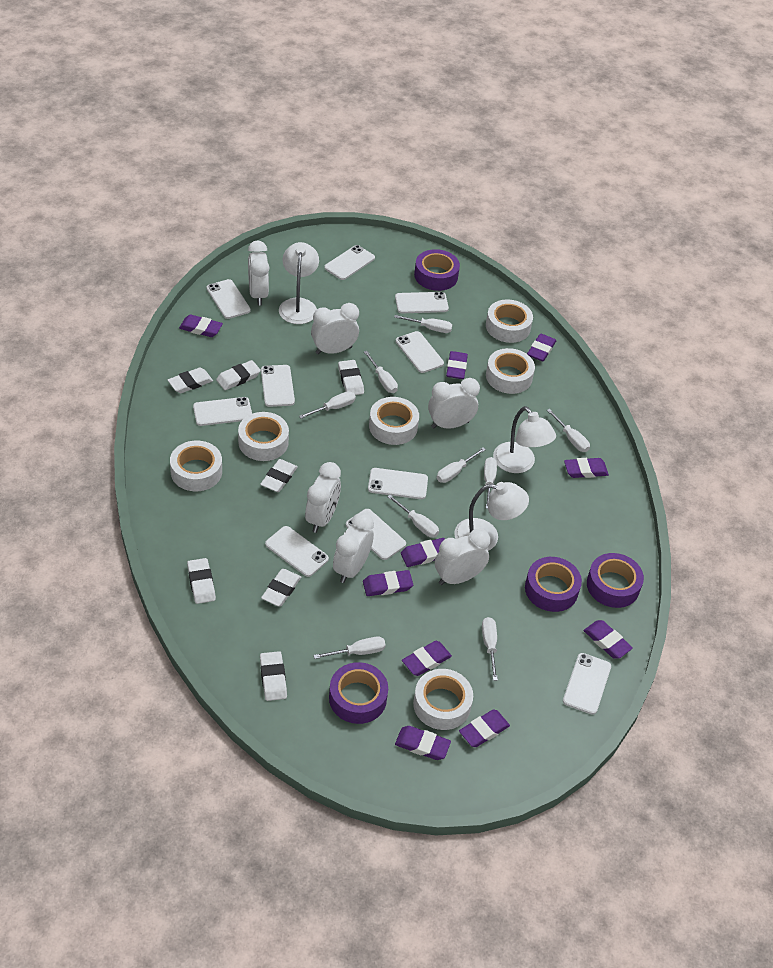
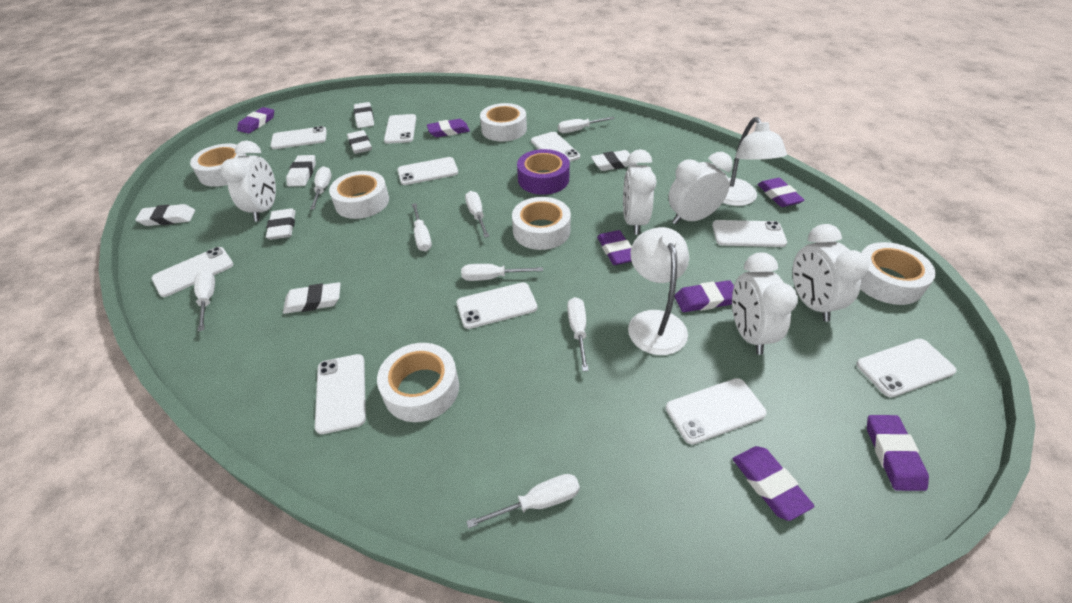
purple eraser: [179,315,223,337] [363,570,413,596] [395,726,451,760] [401,538,445,567] [402,641,452,676] [446,351,468,379] [459,709,510,747] [527,333,556,361] [564,458,609,478] [584,620,633,659] = 10 -> [237,107,274,134] [427,119,470,137] [597,230,632,265] [674,280,734,312] [733,446,814,521] [757,178,805,207] [867,415,929,491] = 7
purple tape: [329,662,388,724] [414,249,460,291] [525,557,582,612] [587,553,644,608] = 4 -> [517,149,570,195] = 1
white clock: [248,240,269,305] [305,462,341,533] [311,303,359,354] [333,513,374,583] [428,378,480,429] [435,529,490,585] = 6 -> [221,140,276,221] [623,149,657,235] [668,152,733,224] [732,252,798,355] [792,224,869,322] = 5
white lamp: [279,242,319,324] [454,482,529,551] [493,406,556,473] = 3 -> [628,227,689,355] [723,117,787,206] = 2
white screwdriver: [299,391,356,419] [313,637,386,659] [364,351,398,393] [387,495,439,537] [394,315,452,333] [437,447,486,483] [482,617,498,681] [484,457,497,509] [547,409,590,452] = 9 -> [194,270,215,331] [310,166,332,210] [412,203,432,251] [461,264,543,281] [465,191,489,237] [466,474,580,529] [558,117,615,133] [567,297,589,371] = 8

